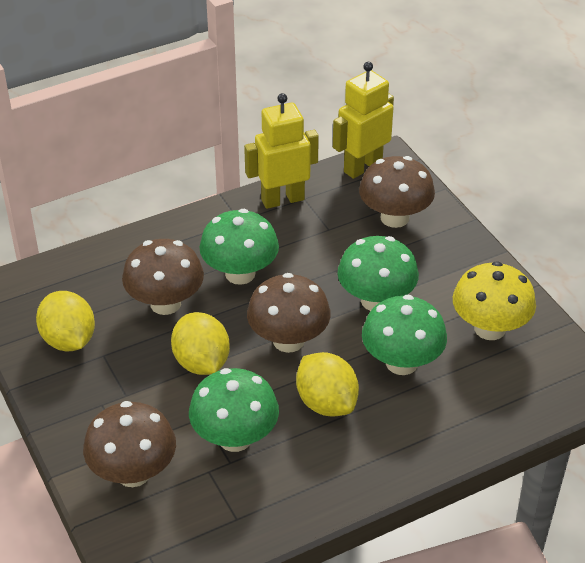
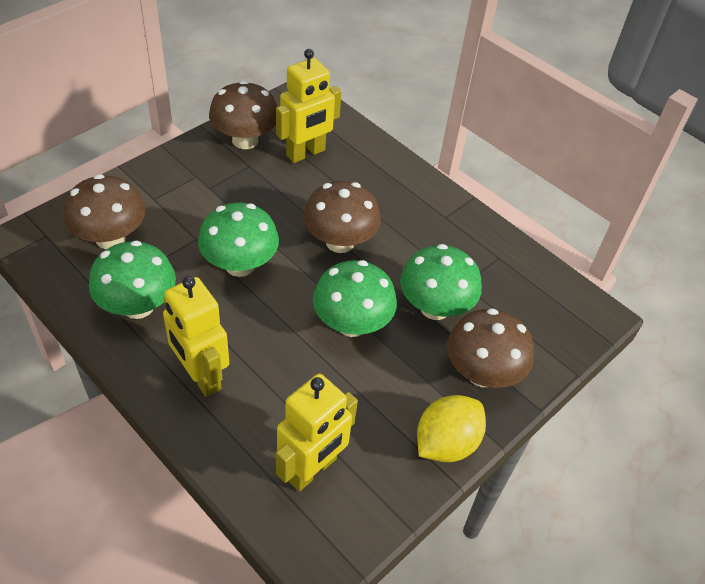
yellow lemon: [36,291,95,351] [171,312,230,375] [296,352,359,417] = 3 -> [417,395,486,462] = 1
yellow mushroom: [453,261,536,340] = 1 -> none = 0
yellow robot: [244,93,319,209] [333,62,394,179] = 2 -> [163,276,229,397] [276,49,342,163] [276,374,358,492] = 3

